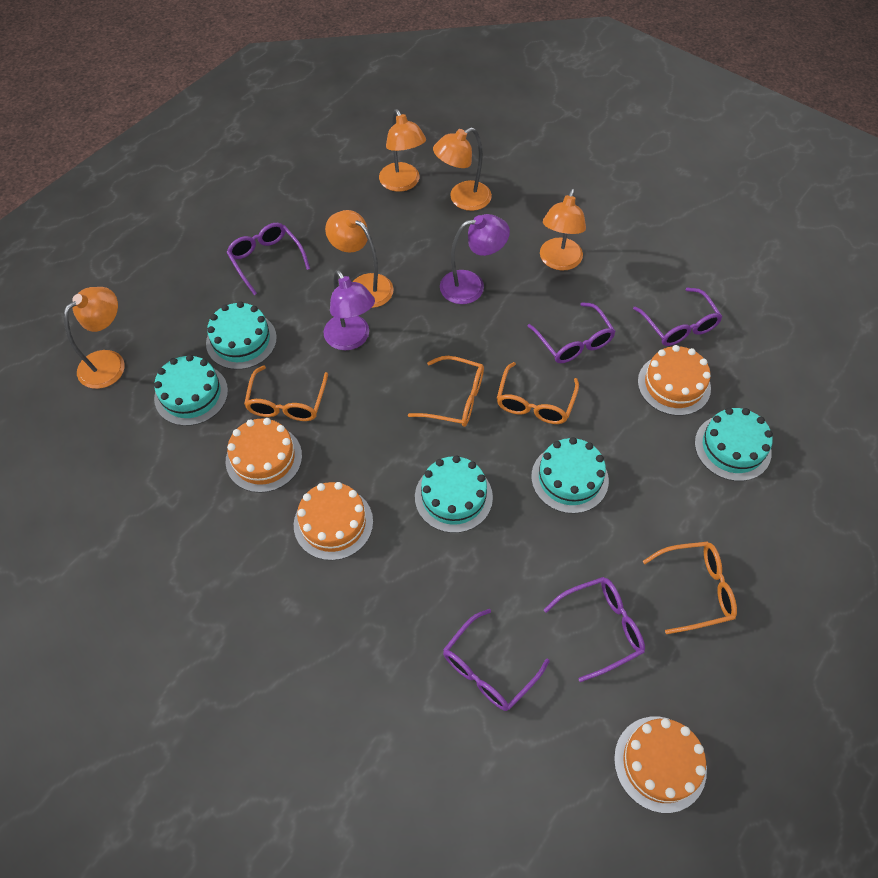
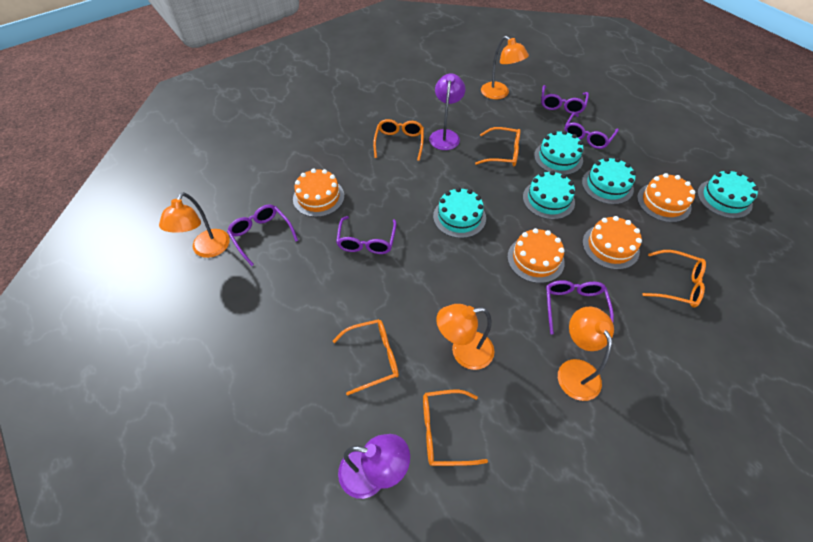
orange glasses: [244,365,328,421] [408,356,484,427] [497,362,579,424] [643,542,737,634] = 4 -> [333,319,399,396] [373,119,424,161] [423,390,488,466] [475,127,520,166] [642,250,706,307] = 5
orange lamp: [64,287,125,389] [325,210,394,308] [379,109,426,192] [433,127,492,211] [540,189,586,271] = 5 -> [159,192,230,258] [436,304,494,370] [481,36,529,99] [558,306,614,401] = 4

